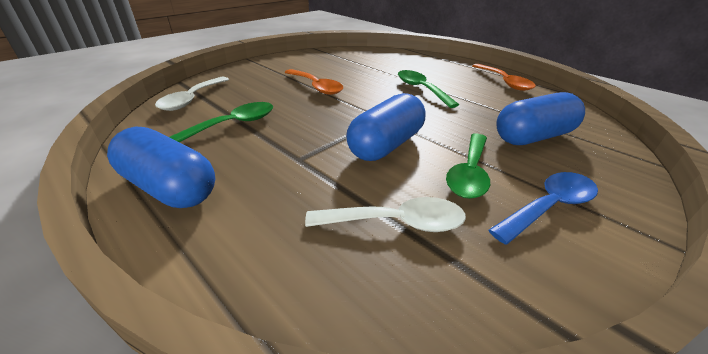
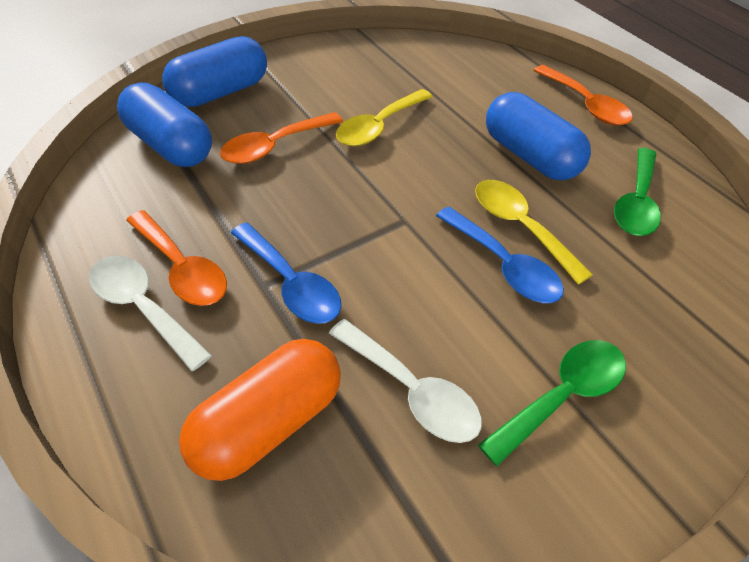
blue spoon: [488,172,598,244] = 1 -> [231,222,341,324] [436,207,564,303] = 2
green spoon: [169,102,273,142] [398,70,459,108] [446,134,490,199] = 3 -> [478,340,626,466] [614,148,661,236] = 2
orange capsule: none = 0 -> [179,339,341,481] = 1
orange spoon: [284,69,343,95] [472,64,536,91] = 2 -> [126,210,227,306] [220,112,343,164] [534,65,633,126] = 3
yellow spoon: none = 0 -> [336,89,433,146] [475,180,593,285] = 2

